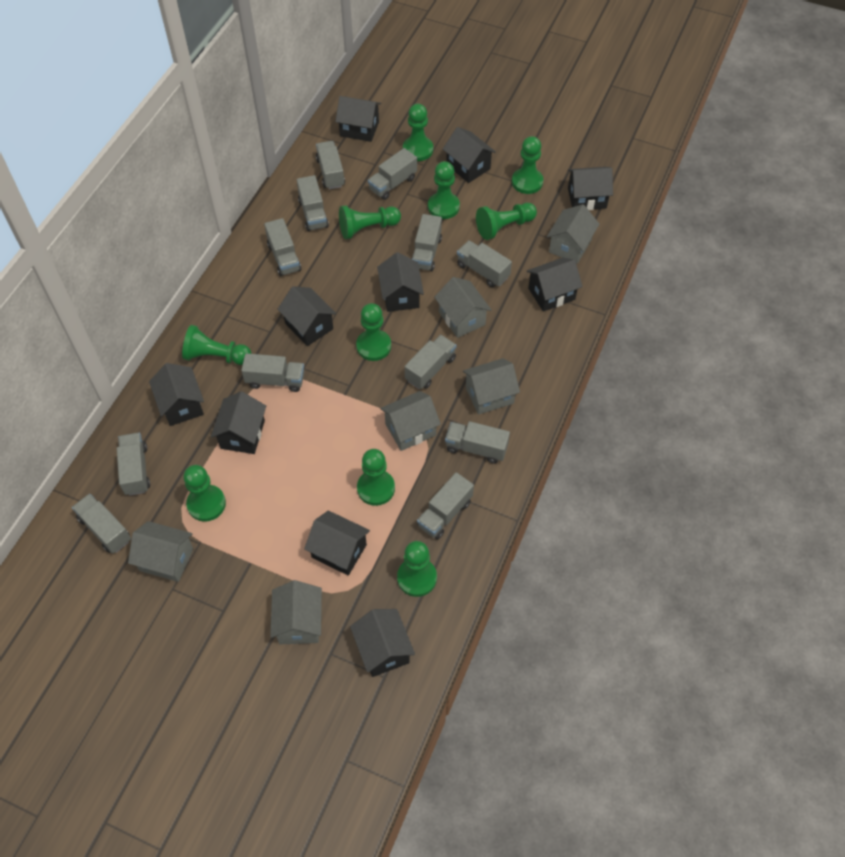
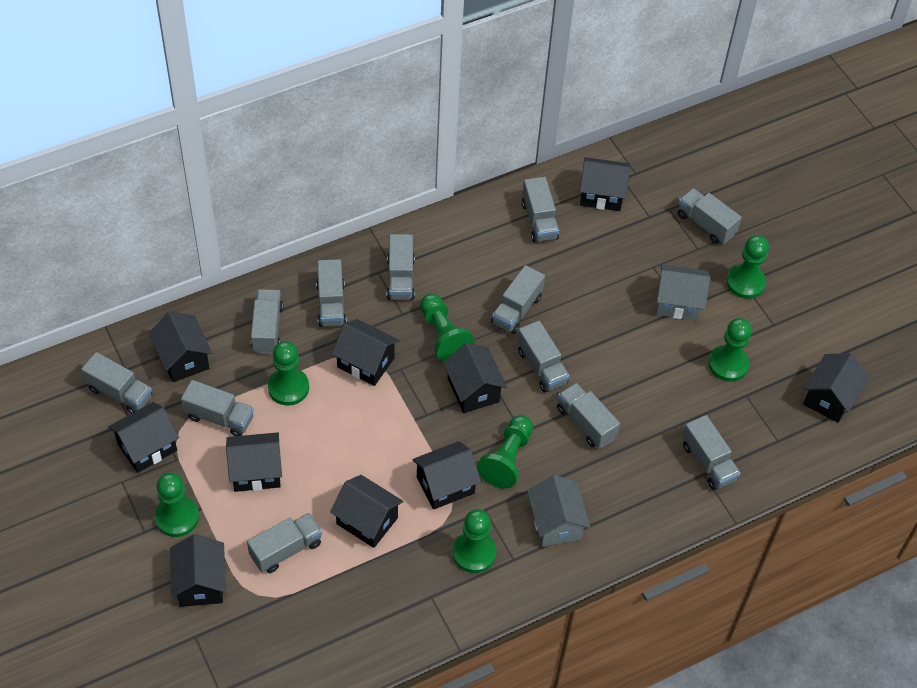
green pawn: [182,325,252,365] [183,465,226,522] [339,205,401,239] [356,303,391,361] [357,449,395,506] [397,541,437,597] [403,104,433,161] [428,161,460,219] [476,203,537,240] [512,136,543,194] = 10 -> [155,473,199,537] [268,341,309,406] [420,294,475,361] [453,509,496,573] [477,415,533,489] [708,318,752,382] [726,235,769,299] = 7
grey house: [128,521,193,582] [270,580,322,644] [380,391,441,451] [434,277,491,338] [463,358,520,415] [547,204,599,264] = 6 -> [527,475,590,547] [656,264,710,321] = 2

